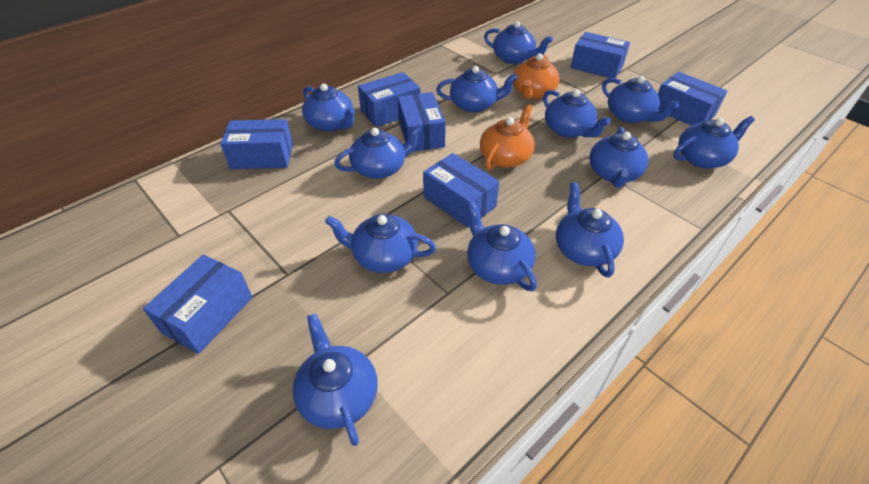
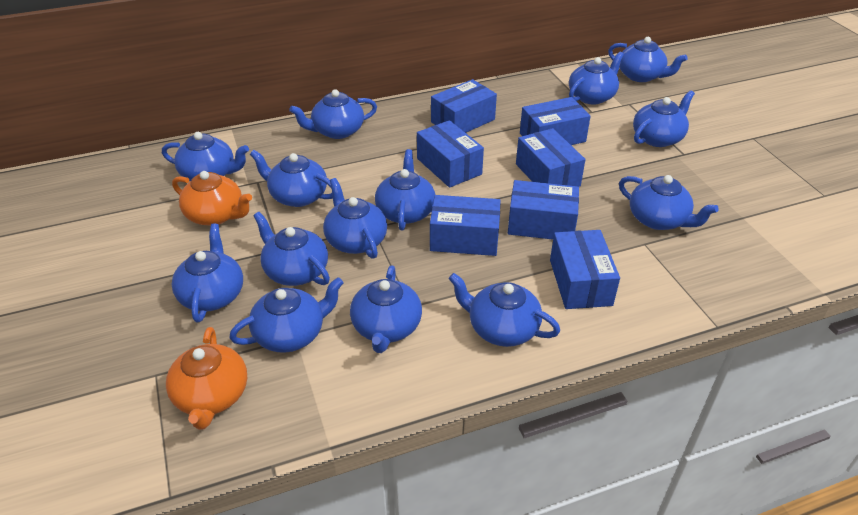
blue teapot: [292,313,378,446] [302,84,355,132] [325,214,436,273] [334,124,422,179] [436,66,518,113] [467,201,537,291] [484,21,553,64] [543,89,611,138] [556,182,624,278] [589,127,649,188] [602,76,679,123] [673,116,755,169] = 12 -> [162,132,249,181] [172,224,243,322] [229,277,344,353] [250,150,333,207] [253,212,330,286] [289,89,377,139] [323,178,387,259] [350,265,422,353] [375,149,435,231] [449,273,560,347] [569,52,624,104] [608,37,688,82] [619,175,719,230] [633,90,695,147] = 14

